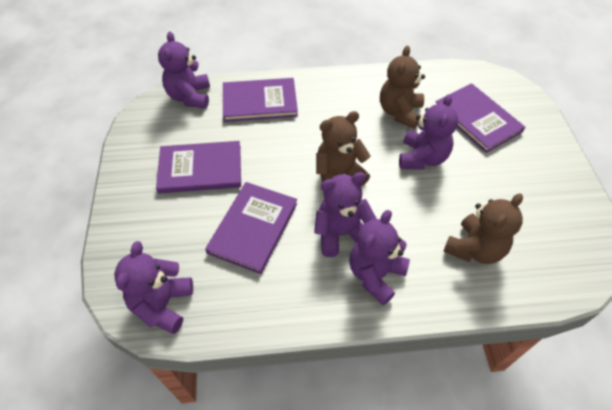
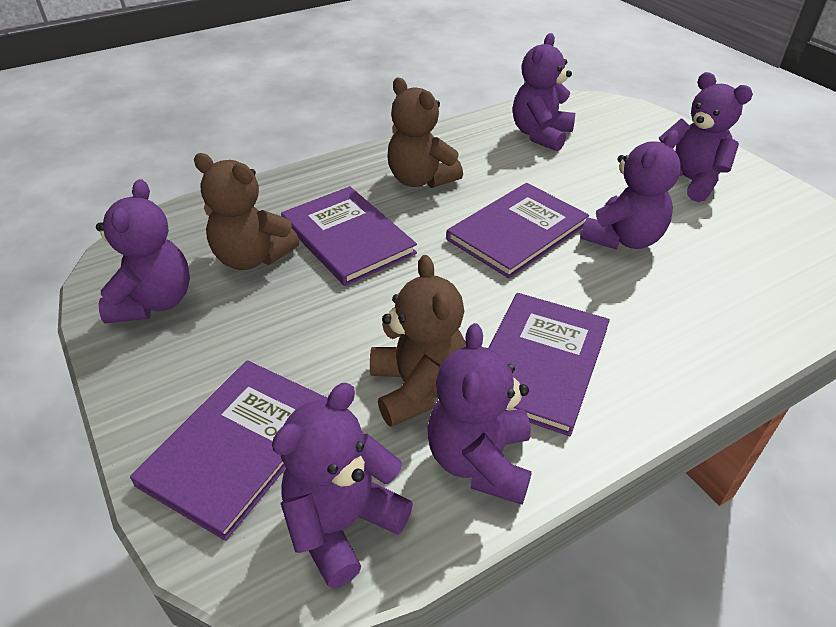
purple teddy bear: [114,241,193,334] [158,31,210,108] [314,172,377,257] [349,210,410,305] [399,94,458,170] = 5 -> [96,179,190,324] [272,383,413,589] [427,323,532,505] [513,33,575,151] [580,130,681,250] [659,72,753,202] = 6

